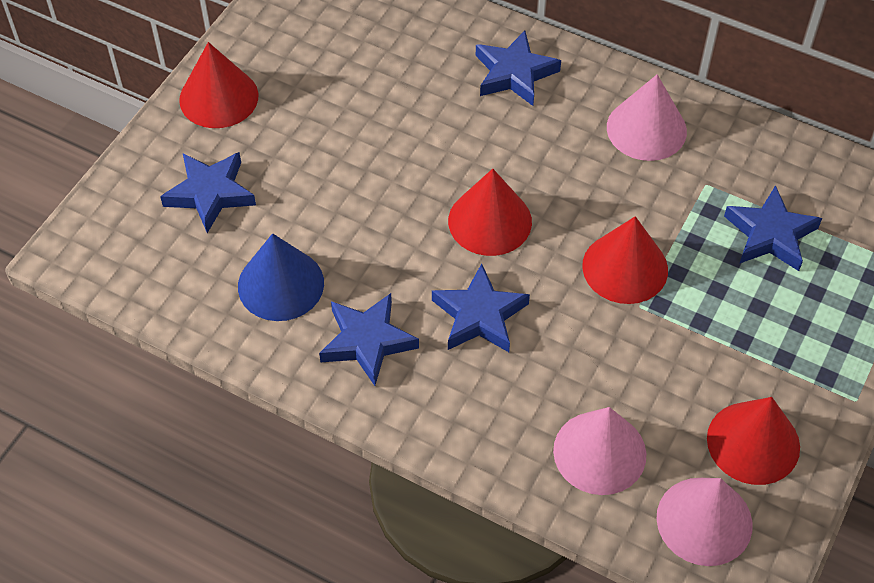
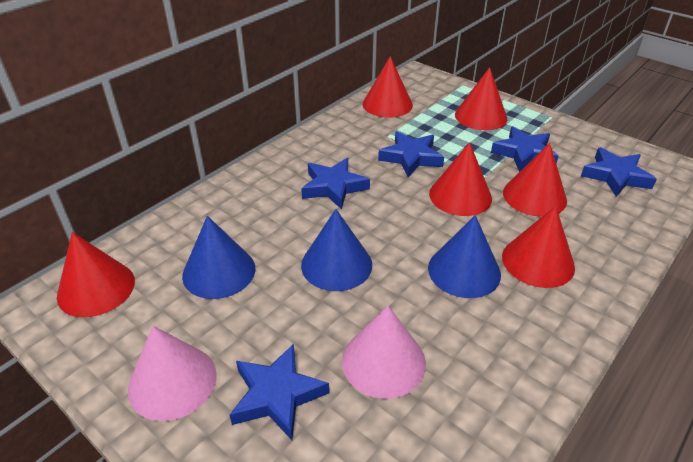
blue cone: [238,233,324,321] = 1 -> [182,216,255,299] [301,209,372,291] [428,215,501,298] = 3
pink cone: [553,407,646,495] [607,74,687,161] [656,478,753,566] = 3 -> [128,326,217,421] [342,305,426,399] = 2
red cone: [179,42,258,128] [448,169,532,256] [582,216,668,304] [707,397,800,485] = 4 -> [57,232,135,317] [363,56,413,118] [429,142,492,216] [455,67,507,130] [502,206,575,288] [503,143,567,217] = 6

